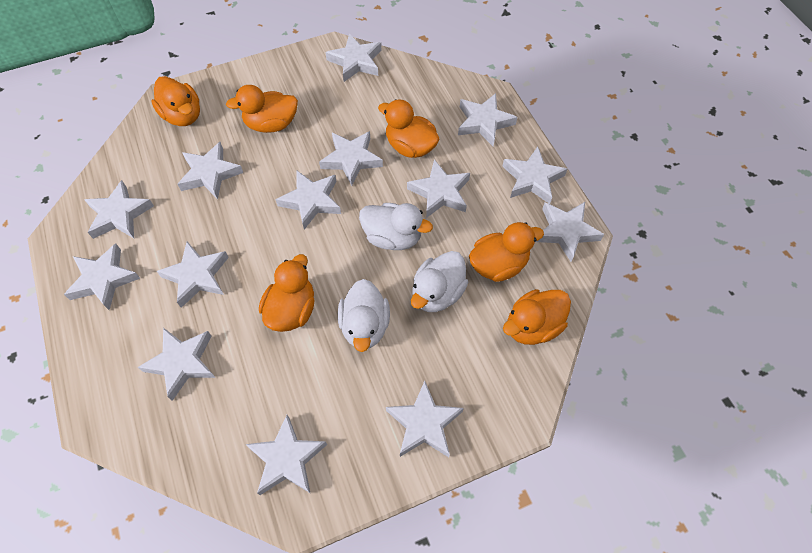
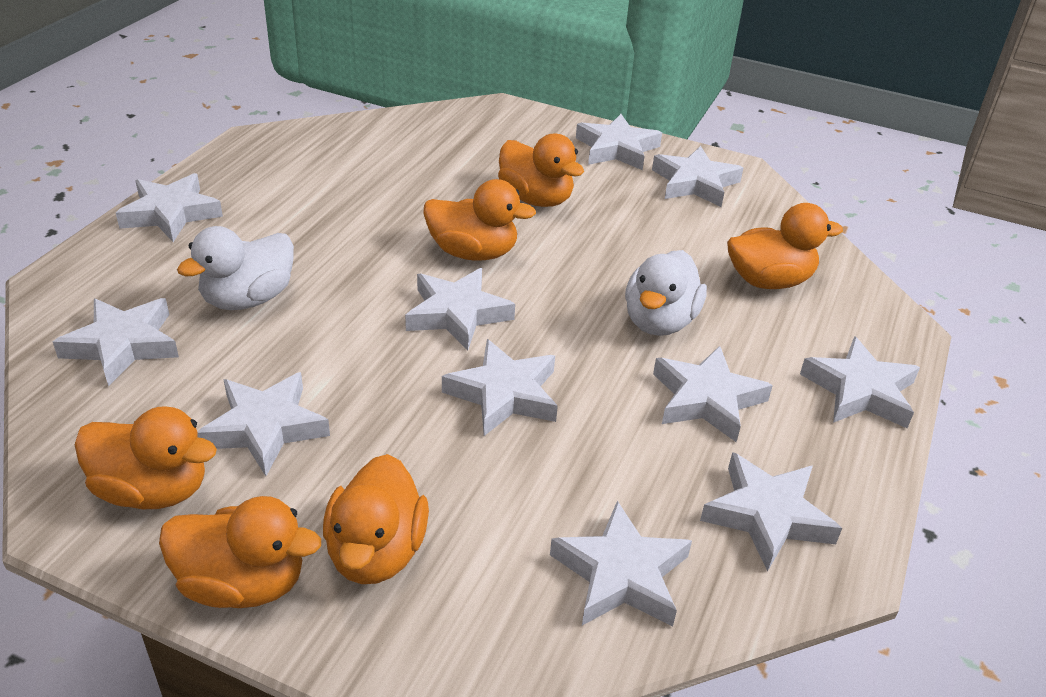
white duck: [338,279,390,352] [359,203,433,250] [411,251,468,312] = 3 -> [177,226,294,310] [625,250,707,336] = 2
white star: [64,244,140,310] [84,180,154,239] [138,328,216,401] [157,241,229,308] [177,142,243,199] [245,415,327,495] [275,170,341,230] [319,131,383,186] [326,33,382,82] [386,381,464,457] [407,159,470,218] [458,93,517,146] [502,147,567,204] [536,202,604,262] = 14 -> [53,298,179,387] [116,173,223,242] [197,372,330,476] [405,268,515,351] [442,339,558,436] [550,501,692,627] [576,114,662,170] [652,146,743,207] [653,346,773,442] [700,452,842,572] [800,336,920,428] = 11

